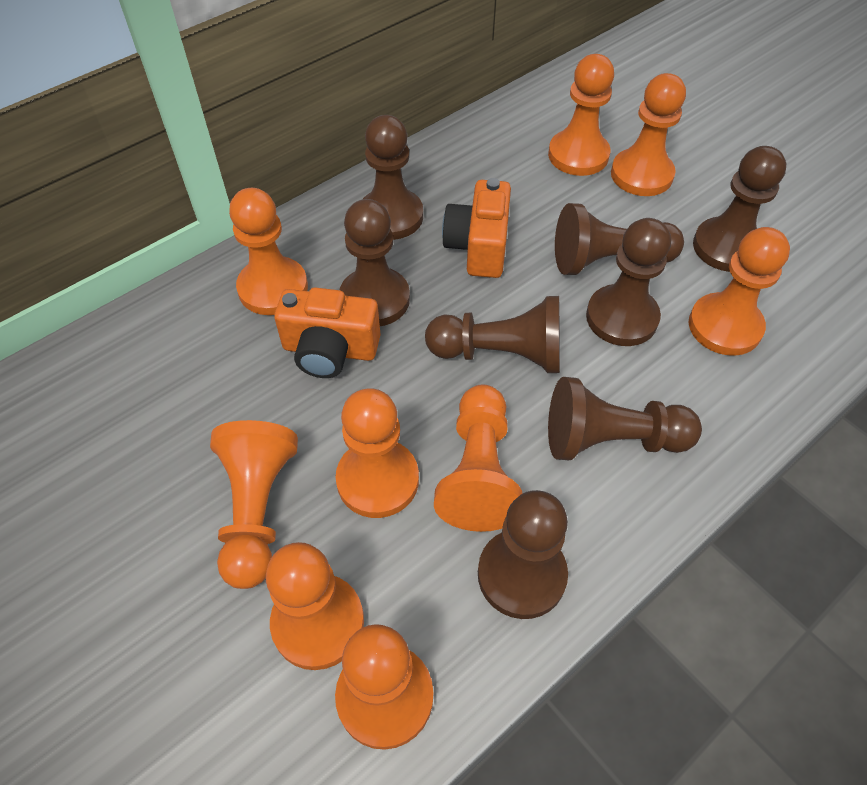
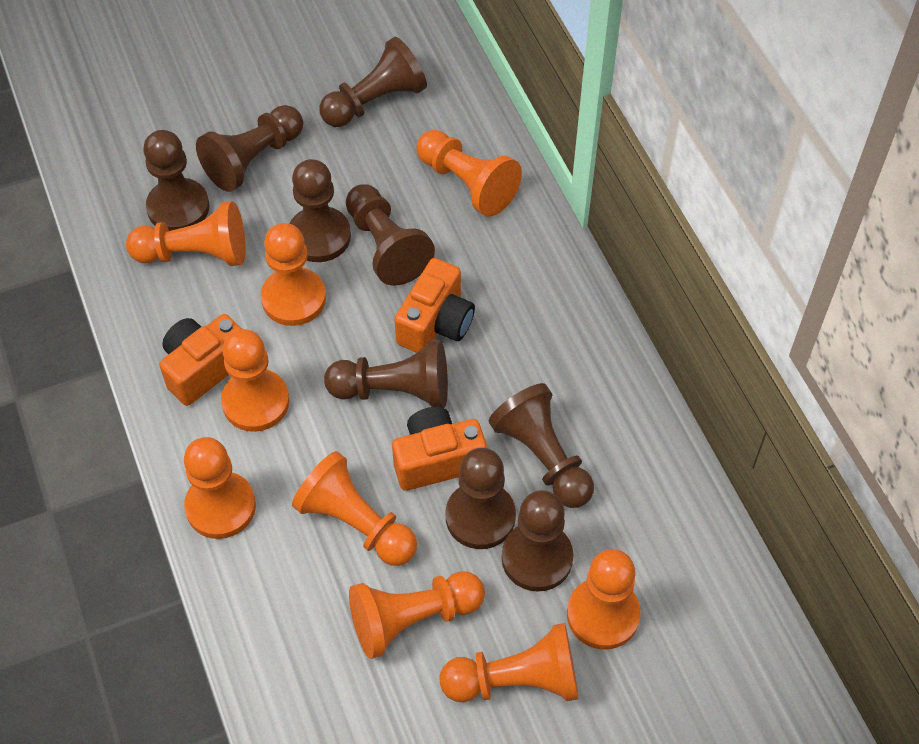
brown pawn: [340,199,410,326] [363,115,423,240] [425,296,560,373] [478,490,568,619] [548,377,702,460] [555,203,684,275] [586,218,671,346] [693,146,786,272] = 8 -> [143,130,210,231] [196,105,303,192] [289,159,351,262] [319,37,427,127] [324,340,448,408] [346,184,435,286] [445,448,516,549] [489,383,594,508] [502,490,573,592] = 9
orange camera: [274,287,381,378] [442,178,511,278] = 2 -> [159,314,242,406] [392,407,487,491] [394,258,475,353] = 3

